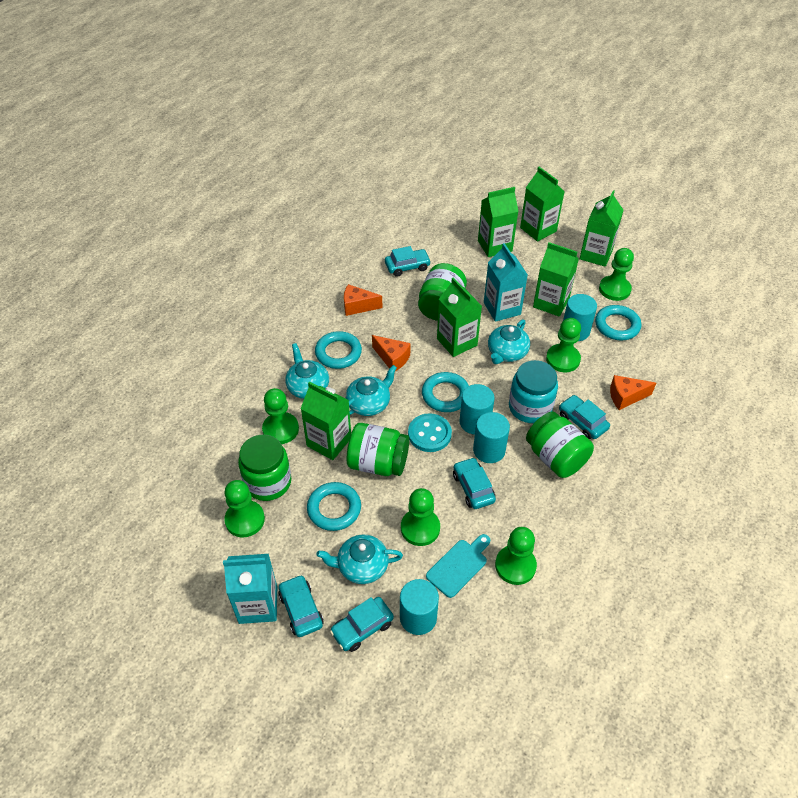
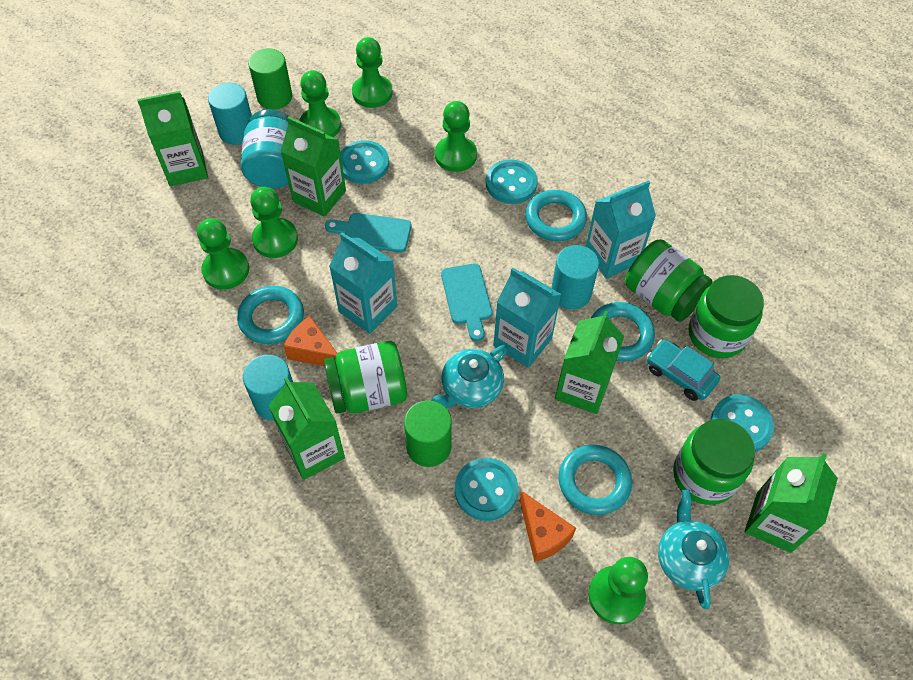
green carton: [301,381,351,460] [437,277,482,357] [478,187,519,257] [520,167,565,242] [533,242,579,317] [580,190,623,267] = 6 -> [137,91,208,186] [268,378,345,480] [280,117,346,217] [555,311,624,414] [745,453,838,553] = 5
green cylinder: none = 0 -> [248,48,292,110] [404,401,452,467] = 2
orange cheese: [344,284,382,316] [372,335,411,371] [610,375,656,410] = 3 -> [283,316,338,366] [520,491,576,562] = 2
turquoise button: [408,413,452,452] = 1 -> [340,140,389,184] [455,458,518,521] [486,160,538,204] [711,395,774,452] = 4
turquoise car: [278,575,324,637] [330,597,394,652] [385,246,431,277] [453,457,496,509] [559,395,610,439] = 5 -> [647,339,720,401] = 1
turquoise carton: [223,554,277,624] [484,243,528,322] = 2 -> [329,232,397,334] [493,268,561,368] [585,180,656,279] = 3
turquoise cutting board: [426,534,490,598] = 1 -> [325,213,412,253] [441,264,492,342] = 2
turquoise cylinder: [400,579,439,635] [460,384,495,434] [473,412,510,463] [563,294,597,341] = 4 -> [208,83,252,145] [243,355,293,421] [551,245,599,310] = 3
turquoise teapot: [285,343,329,399] [316,535,403,584] [346,365,397,416] [488,320,530,364] = 4 -> [431,345,508,409] [658,490,729,609] = 2

